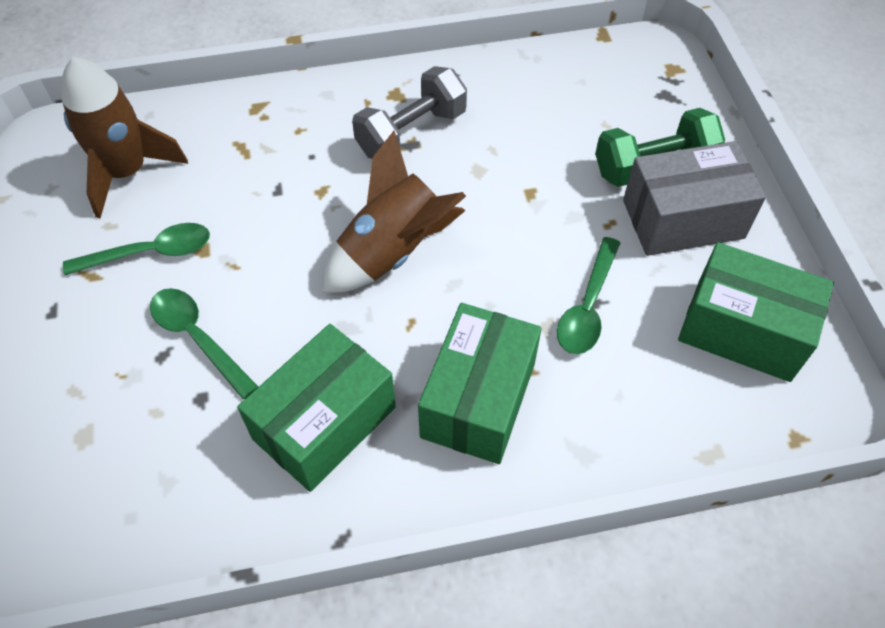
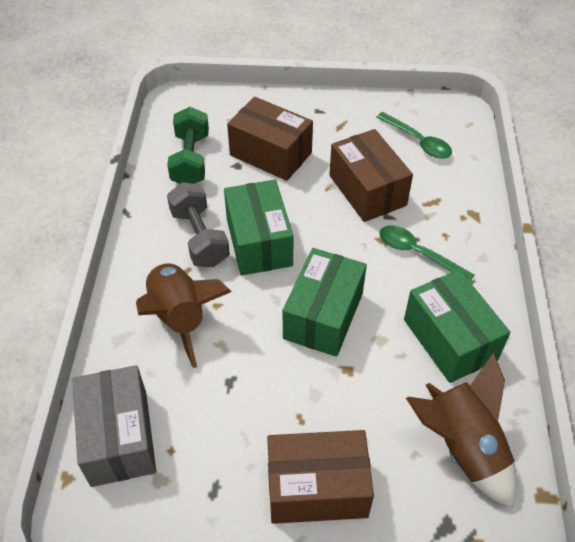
brown box: none = 0 -> [227,97,313,181] [267,430,374,524] [329,129,413,222] = 3
green spoon: [63,223,210,276] [150,288,258,399] [557,237,620,354] = 3 -> [376,112,452,159] [379,225,475,282] = 2

